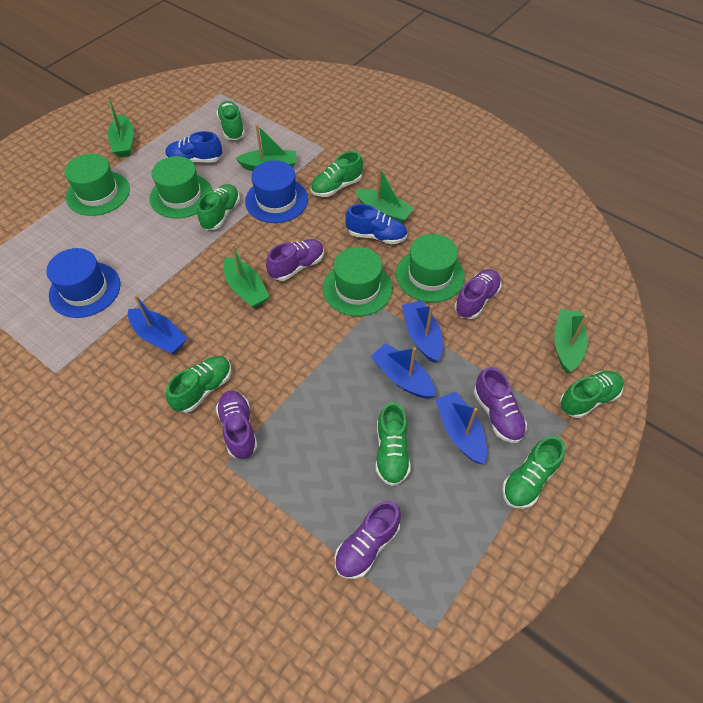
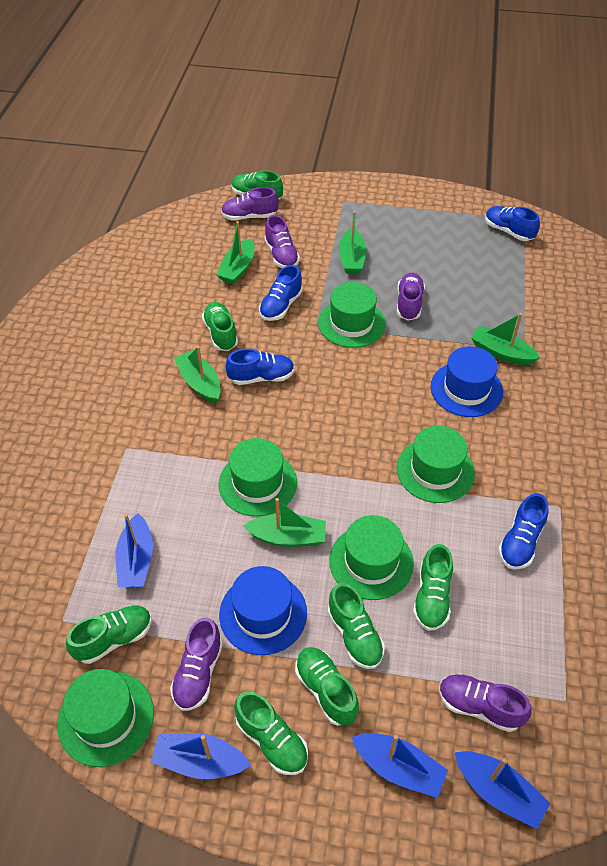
blue shoe: [165,131,222,163] [345,204,407,245] = 2 -> [226,348,295,385] [259,265,302,321] [485,206,540,241] [498,493,548,570] = 4
green hat: [65,154,130,216] [149,156,213,219] [323,247,392,316] [396,234,465,302] = 4 -> [58,669,154,767] [218,438,297,517] [318,282,386,348] [329,515,414,600] [396,426,475,503] = 5

